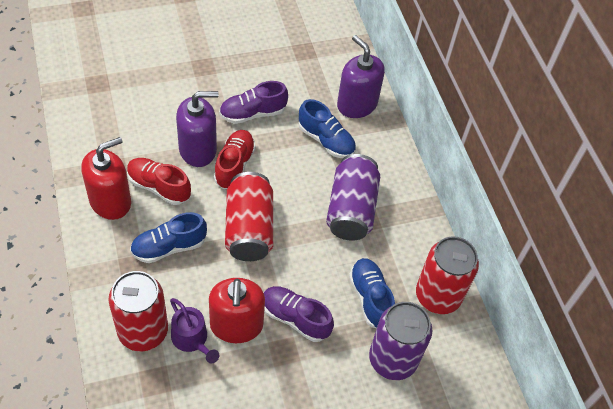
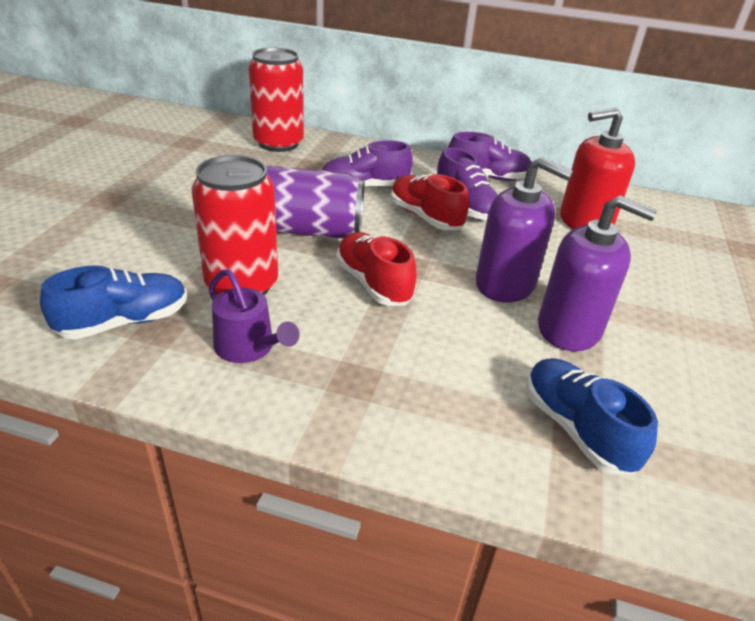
blue shoe: [130,212,207,263] [298,99,356,158] [349,258,395,328] = 3 -> [40,266,187,339] [526,358,658,475] = 2
purple can: [326,154,380,241] [369,302,432,380] = 2 -> [266,166,364,239] = 1
purple shoe: [219,81,288,124] [264,286,334,342] = 2 -> [322,140,413,187] [437,147,498,221] [448,132,531,181] = 3
red can: [109,271,168,351] [225,172,273,261] [416,236,479,314] = 3 -> [191,155,278,295] [248,48,304,152] = 2
red soap dispenser: [81,137,131,220] [209,278,265,343] = 2 -> [560,108,635,229] = 1

